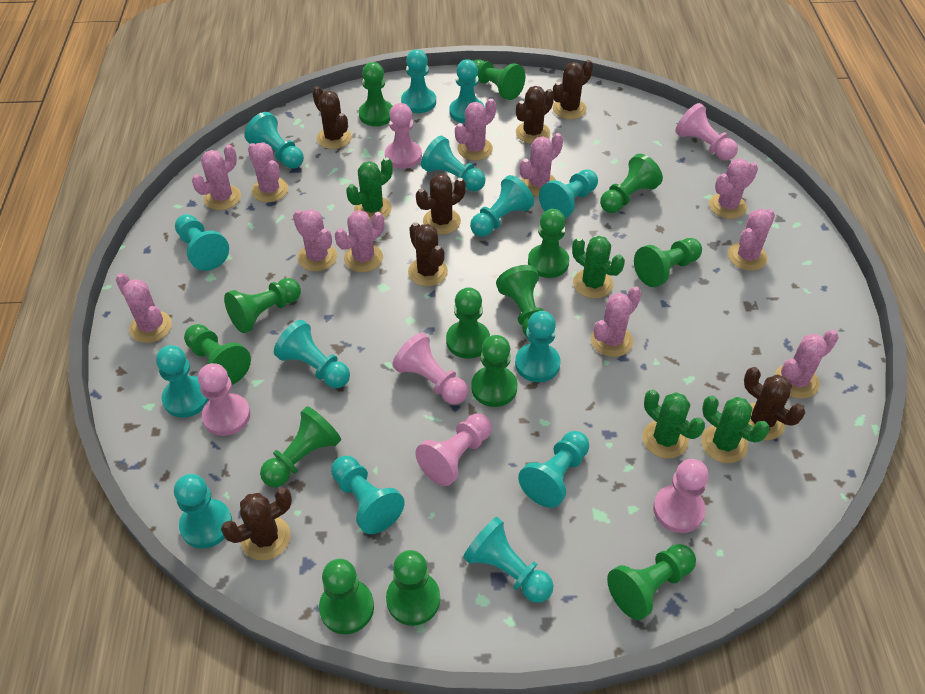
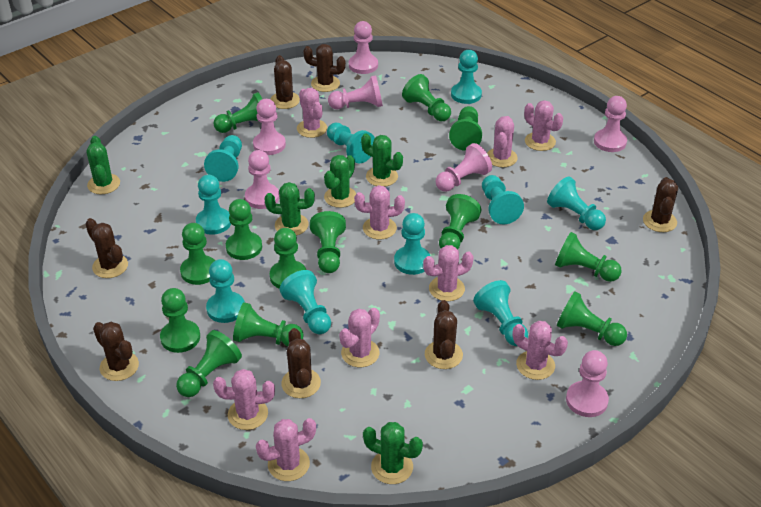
green cactus: [346,157,393,222] [572,236,625,299] [642,390,705,459] [701,396,770,463] = 4 -> [86,136,120,194] [264,182,315,236] [324,155,357,208] [361,134,403,187] [363,422,423,484] = 5
green pawn: [184,324,251,385] [224,278,301,333] [260,406,341,487] [319,559,374,634] [359,62,393,126] [386,550,440,626] [446,287,490,359] [471,335,517,407] [474,59,526,100] [496,265,544,337] [528,209,569,278] [600,154,663,213] [607,544,696,620] [634,238,702,287] = 14 -> [160,288,200,353] [176,330,242,397] [180,223,215,285] [213,92,262,133] [226,199,262,260] [233,302,304,346] [270,228,306,289] [310,211,346,273] [402,74,451,121] [439,194,481,249] [449,106,482,151] [555,232,622,282] [557,291,627,346] = 13
pink cactus: [116,273,172,343] [192,145,241,210] [248,142,288,202] [293,209,337,271] [335,210,384,272] [455,98,496,160] [520,133,563,196] [591,286,642,357] [709,158,758,219] [728,209,775,271] [775,330,839,399] = 11 -> [213,369,275,430] [256,418,316,481] [297,88,327,138] [339,308,380,367] [354,185,405,240] [423,245,474,301] [487,116,518,167] [513,321,568,380] [524,100,563,151] = 9
pink pawn: [198,363,250,436] [385,103,422,169] [392,333,468,405] [415,414,492,486] [653,459,709,533] [675,103,738,160] = 6 -> [245,150,279,209] [253,99,286,155] [328,75,383,109] [349,21,378,74] [435,143,492,192] [566,350,609,417] [594,96,627,152] = 7
turquoise pawn: [156,345,210,418] [174,474,232,548] [175,214,229,271] [244,112,304,169] [274,320,350,388] [331,456,405,534] [401,50,436,113] [421,136,486,191] [449,59,485,124] [463,517,553,603] [470,175,534,237] [515,311,561,382] [518,431,589,508] [539,169,598,218] = 14 -> [196,175,231,235] [204,135,242,182] [206,259,245,323] [280,270,331,334] [327,123,375,163] [394,213,430,275] [451,50,482,104] [473,280,528,346] [482,175,524,224] [547,177,606,230] = 10

